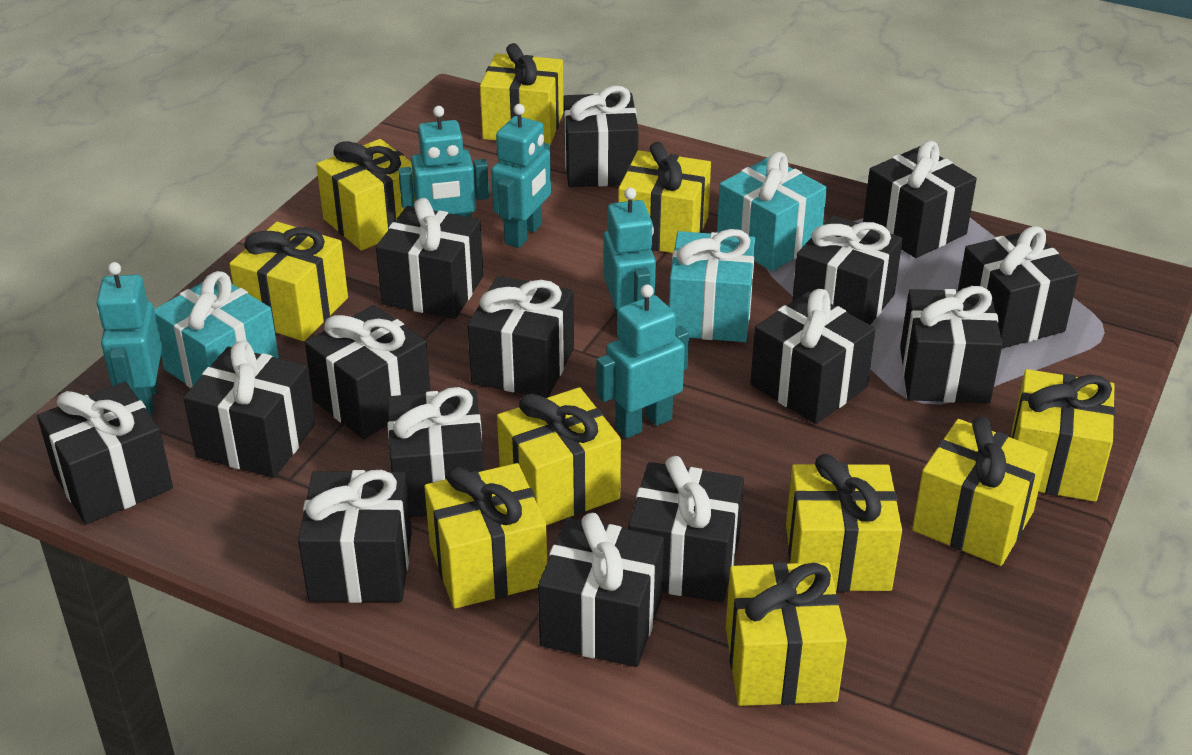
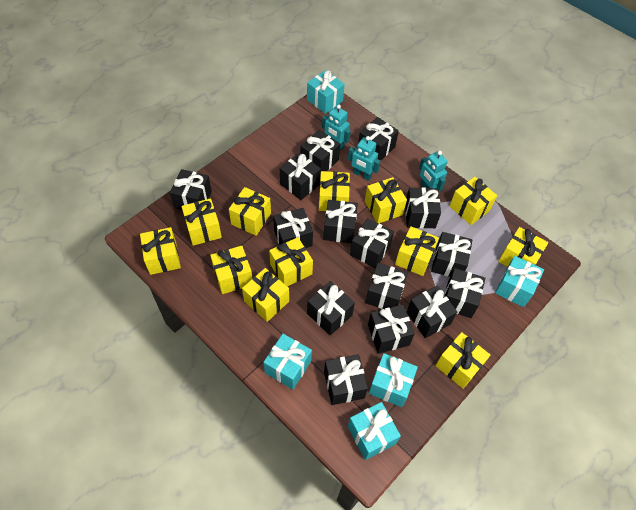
turquoise gift: [154,271,279,388] [669,229,755,342] [717,152,827,271] = 3 -> [263,334,312,390] [307,70,345,114] [348,402,401,460] [369,353,418,407] [495,256,544,307] = 5
turquoise robot: [97,262,162,417] [398,106,489,218] [491,104,551,248] [596,284,689,438] [603,188,656,316] = 5 -> [322,105,351,151] [348,136,381,181] [419,151,448,191] = 3
yellow gift: [229,222,348,341] [316,139,415,251] [424,463,547,609] [480,43,564,145] [497,387,621,525] [618,142,711,253] [726,562,847,706] [786,454,902,592] [912,417,1048,566] [1011,369,1115,502] = 10 -> [140,227,181,275] [181,198,222,246] [210,246,252,294] [229,187,271,236] [242,268,289,322] [269,237,313,286] [319,171,350,211] [365,177,407,224] [395,227,439,276] [436,332,490,389] [450,177,497,225] [498,227,548,267] = 12

